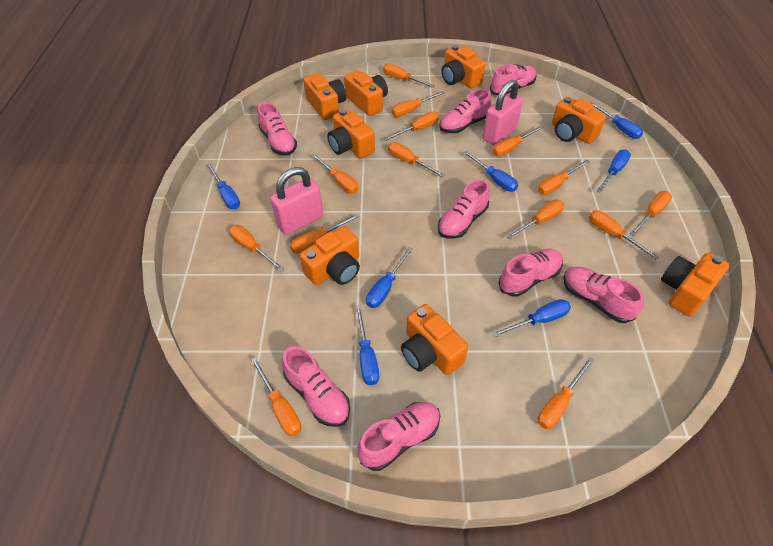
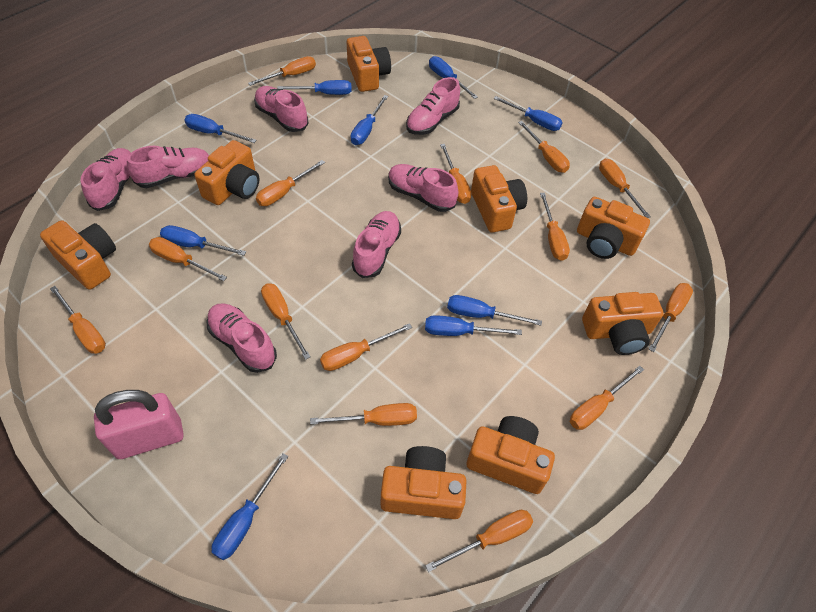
blue screwdriver: [207,163,240,209] [356,305,379,385] [366,247,413,308] [463,151,518,192] [492,299,571,337] [590,102,643,139] [597,150,631,193] = 7 -> [160,225,246,256] [184,114,257,143] [211,453,289,560] [277,80,352,95] [351,95,388,145] [425,315,522,336] [429,56,478,99] [447,295,542,326] [493,96,563,131] = 9
pink padlock: [270,167,323,235] [483,80,523,145] = 2 -> [94,390,184,459] = 1
pink shoe: [258,102,297,156] [282,346,350,427] [357,402,440,471] [438,179,490,239] [439,89,491,133] [490,64,537,95] [498,249,563,297] [563,267,644,323] = 8 -> [81,148,131,211] [127,146,209,188] [207,303,277,373] [254,86,309,132] [352,211,401,278] [388,164,459,212] [406,77,460,135] = 7

